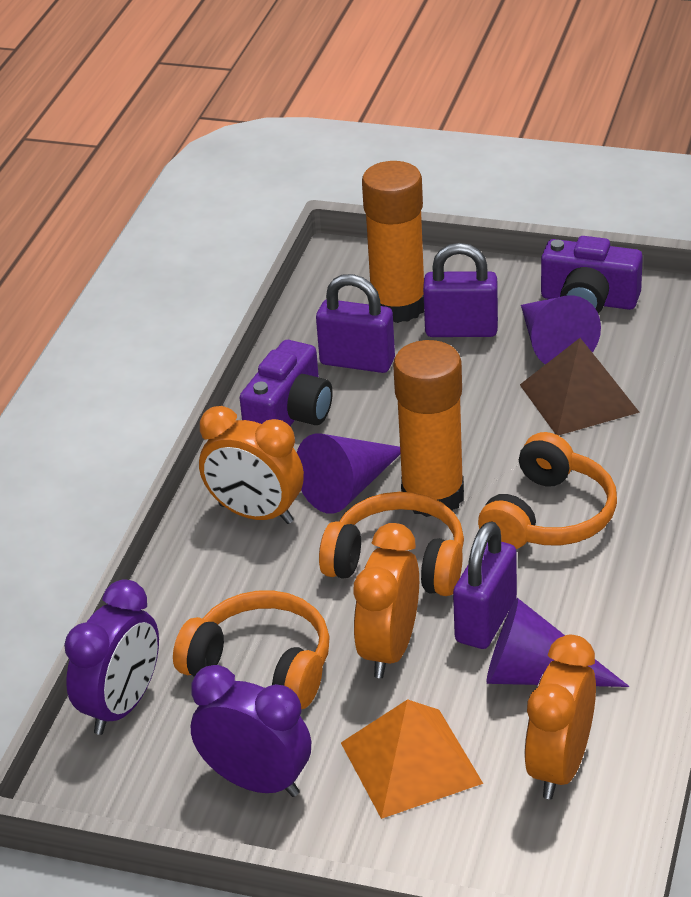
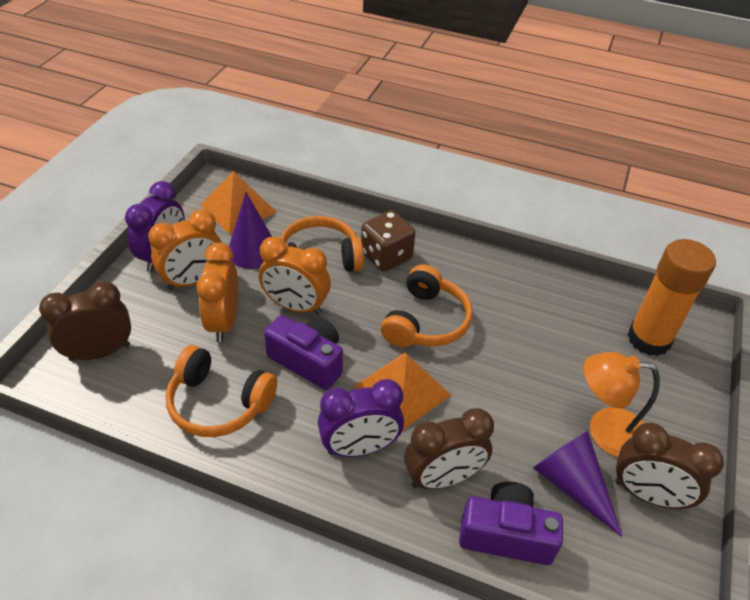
brown clock: none = 0 -> [39,281,131,361] [404,408,494,489] [615,422,724,509] = 3
brown dice: none = 0 -> [361,210,415,272] = 1
brown pyramid: [520,338,640,435] = 1 -> none = 0
orange glue stick: [362,161,424,323] [393,340,464,517] = 2 -> [627,239,716,356] = 1
orange lamp: none = 0 -> [584,352,660,457] = 1
orange pyramid: [341,699,483,819] = 1 -> [200,171,277,234] [354,353,451,430] = 2
purple cone: [297,434,400,514] [486,598,629,687] [521,295,601,365] = 3 -> [229,192,272,269] [533,431,623,537] = 2
purple padlock: [316,274,395,373] [423,243,498,337] [453,521,517,649] = 3 -> none = 0

